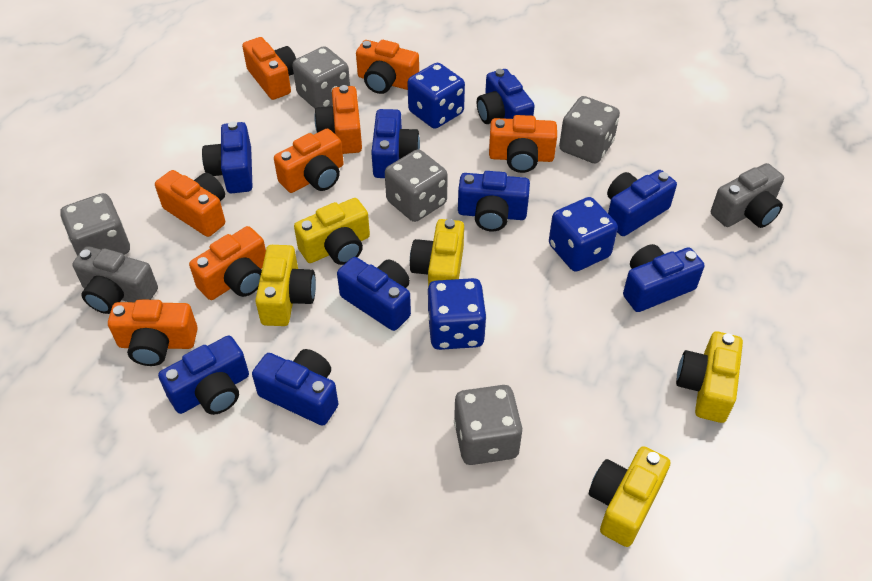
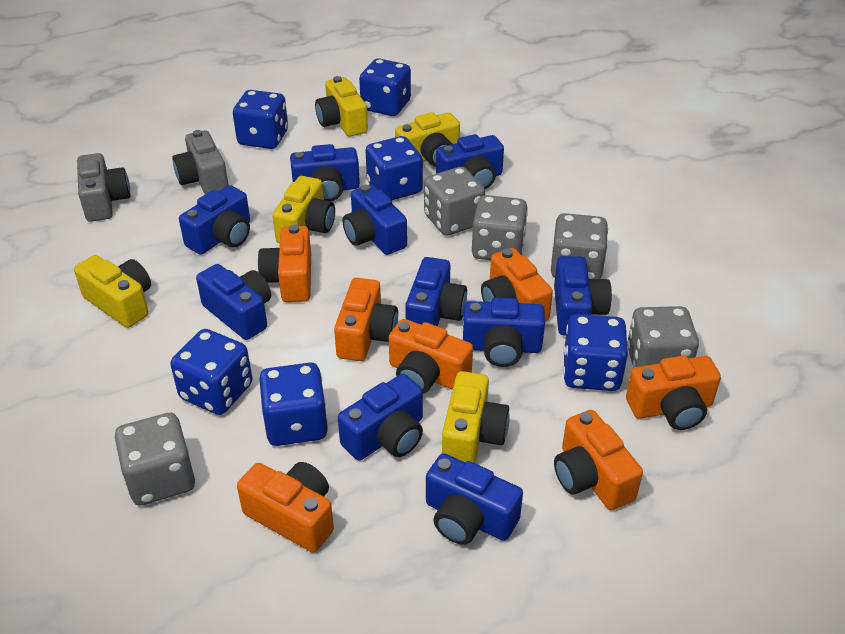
blue camera: [158,336,249,415] [202,121,252,193] [252,349,338,426] [337,257,411,331] [371,109,420,178] [458,171,530,231] [477,69,534,124] [607,170,677,236] [623,244,704,312] = 9 -> [179,185,250,254] [196,264,271,340] [290,144,360,201] [338,374,423,461] [343,184,407,255] [405,257,467,326] [426,453,523,545] [436,134,504,189] [463,298,545,367] [554,256,612,336] = 10
blue dice: [407,63,465,129] [428,278,487,350] [549,197,618,272] = 3 -> [170,329,252,415] [233,90,288,149] [259,363,328,446] [359,58,411,116] [365,136,423,200] [563,314,628,391] = 6
orange camera: [108,300,198,366] [155,170,225,237] [189,226,266,300] [242,37,296,100] [274,129,344,193] [315,85,362,154] [356,40,419,94] [489,115,557,173] = 8 -> [237,462,334,552] [258,224,311,302] [334,278,398,361] [389,319,473,394] [481,248,553,321] [554,410,643,510] [626,355,721,430] = 7

